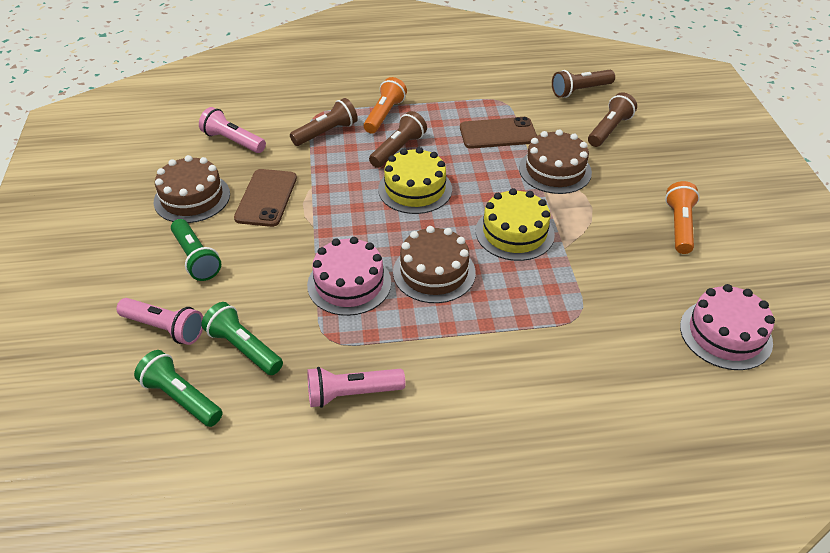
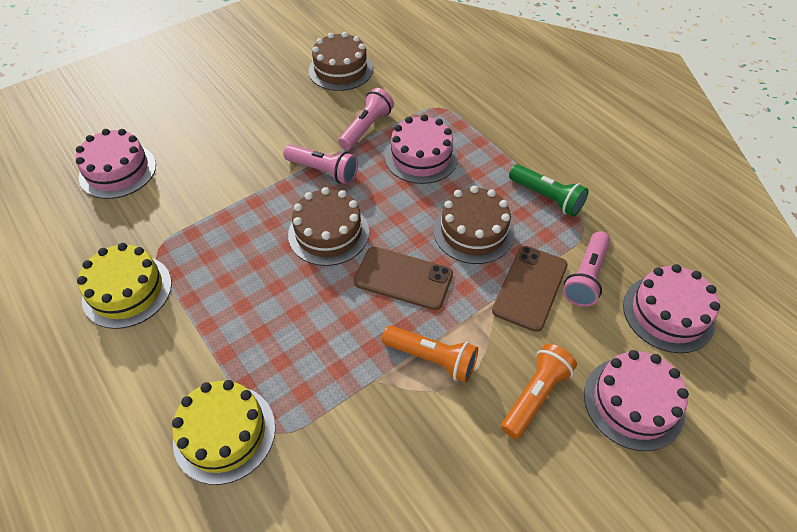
brown flashlight: [290,98,358,146] [369,111,427,168] [552,70,615,98] [588,93,637,147] = 4 -> none = 0
green flashlight: [134,350,223,427] [171,219,221,281] [201,302,283,375] = 3 -> [509,164,589,217] = 1
pink cake: [307,237,391,316] [680,284,775,370] = 2 -> [75,129,156,199] [385,114,458,184] [584,350,689,451] [623,264,720,353] = 4

